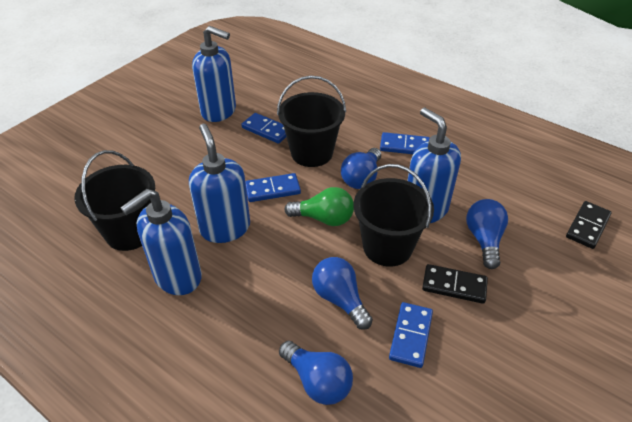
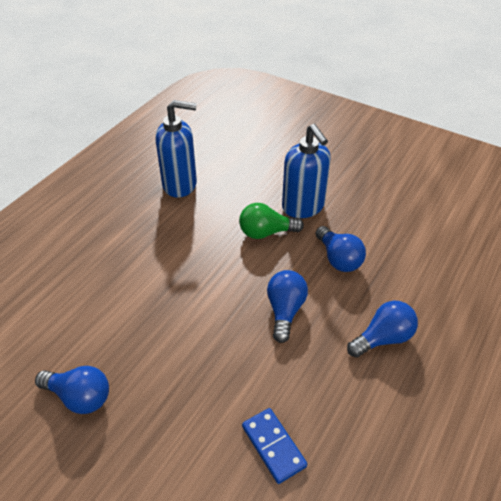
black bucket: [74,150,155,251] [277,75,346,167] [354,164,434,267] = 3 -> none = 0
black domino: [422,264,488,304] [566,201,612,249] = 2 -> none = 0
blue domino: [241,113,286,144] [245,173,301,202] [380,132,430,154] [389,302,433,368] = 4 -> [242,408,307,484] = 1
blue soap dispenser: [120,189,202,295] [189,124,250,243] [192,26,236,122] [407,108,461,223] = 4 -> [156,100,197,198] [282,124,331,218] = 2

